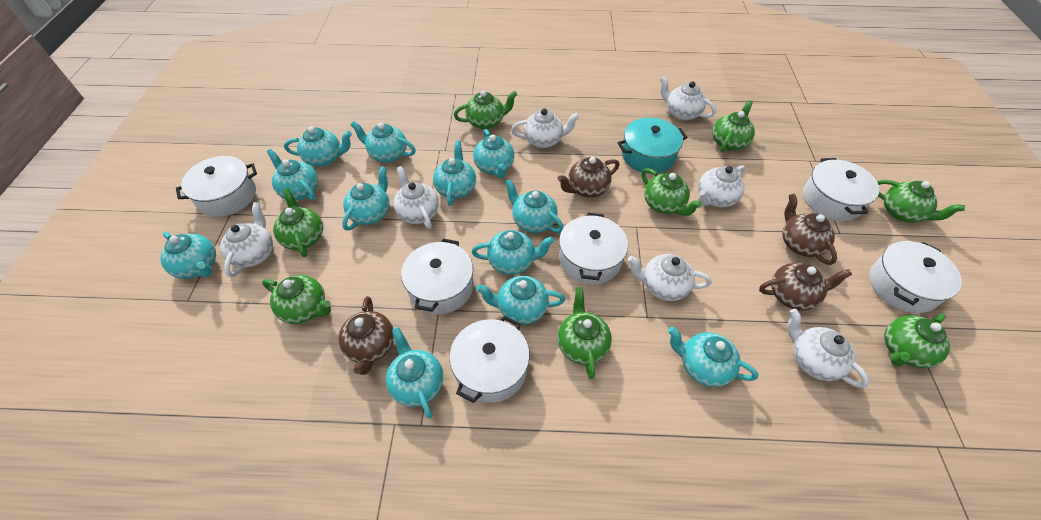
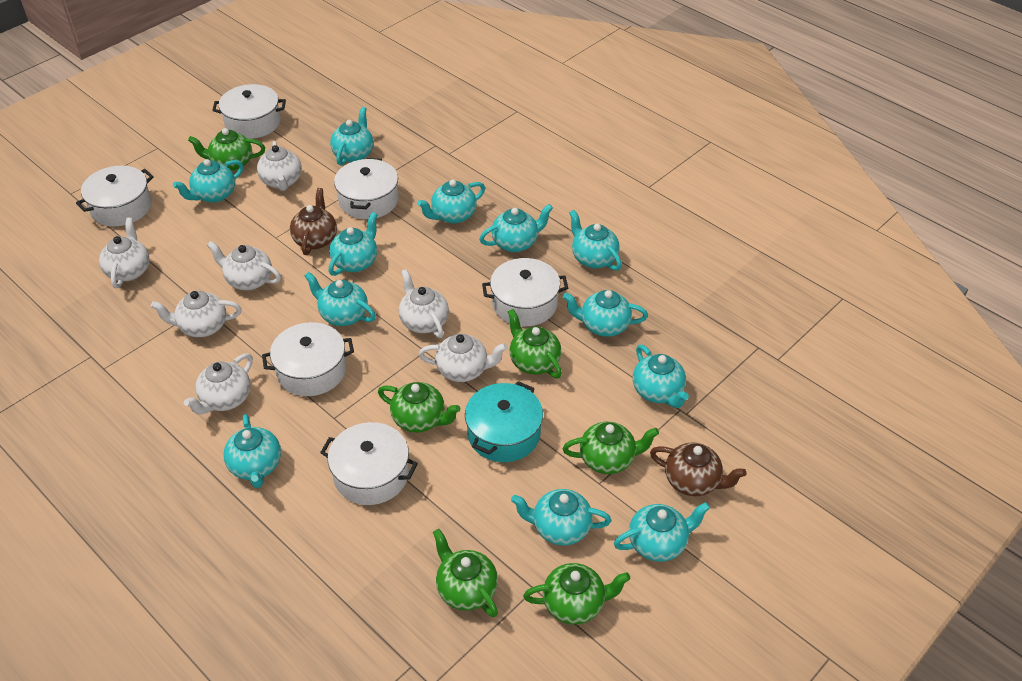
brown teapot: [339,296,394,375] [558,157,620,198] [759,263,852,310] [782,194,837,265] = 4 -> [290,188,337,255] [650,443,747,496] = 2
green teapot: [262,275,331,324] [273,188,323,257] [454,90,517,130] [557,287,612,379] [641,168,702,216] [712,100,755,153] [877,180,965,223] [884,314,950,368] = 8 -> [188,128,265,171] [378,382,460,433] [433,529,498,617] [508,309,562,378] [523,563,631,624] [562,422,659,474] = 6

